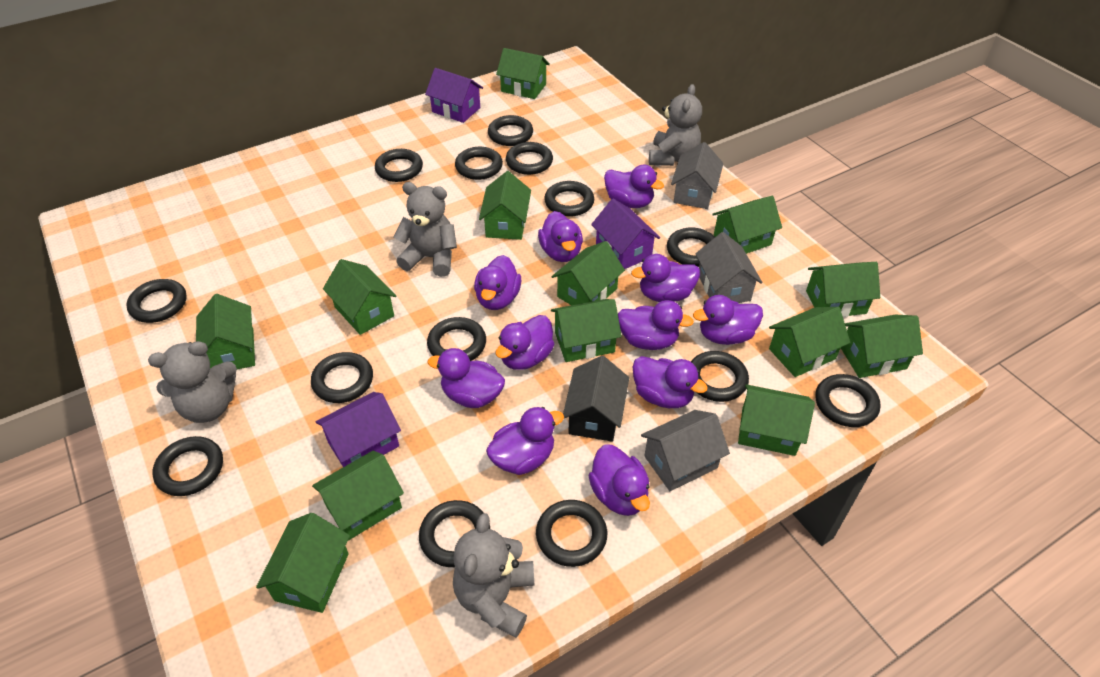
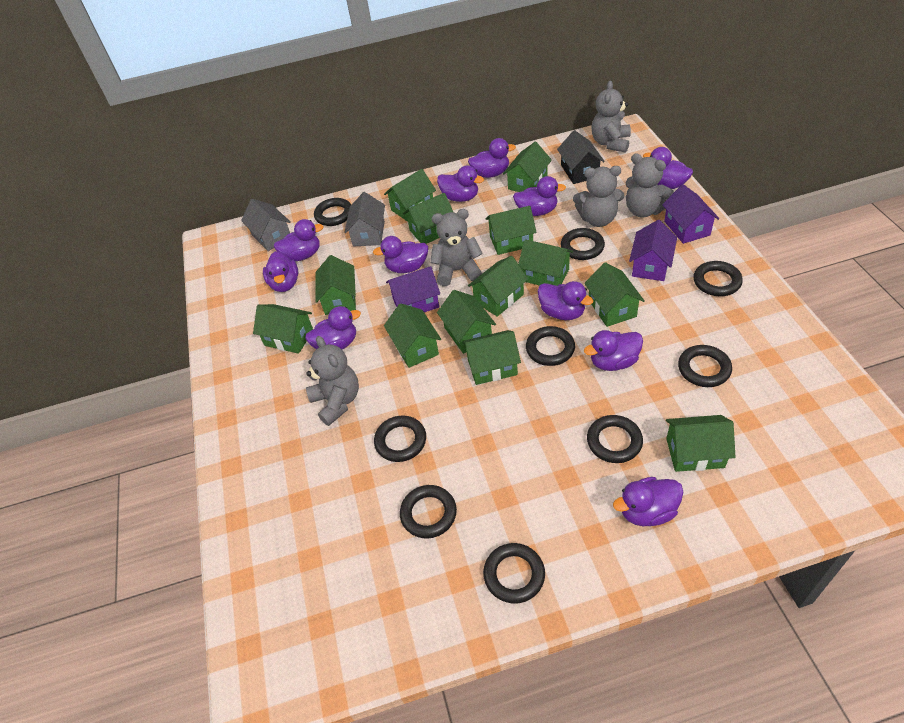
black ring: [126,279,187,323] [153,436,223,496] [311,352,373,403] [375,149,423,182] [419,500,490,567] [427,317,486,361] [455,147,503,180] [488,115,533,146] [506,142,553,175] [536,500,607,567] [544,181,594,217] [667,227,715,267] [691,351,749,402] [815,374,880,427] = 14 -> [314,198,351,226] [374,415,426,462] [400,485,457,539] [483,543,545,604] [526,326,575,366] [561,228,605,260] [587,415,643,463] [678,345,732,387] [693,261,743,296] = 9
grey house: [641,410,730,491] [671,142,723,209] [696,232,762,303] = 3 -> [241,199,291,251] [344,192,385,246] = 2
grey teddy bear: [148,341,237,423] [394,182,457,277] [453,513,534,637] [649,84,702,166] = 4 -> [306,336,359,426] [430,209,483,286] [573,166,624,227] [591,81,631,153] [626,153,674,217] = 5

